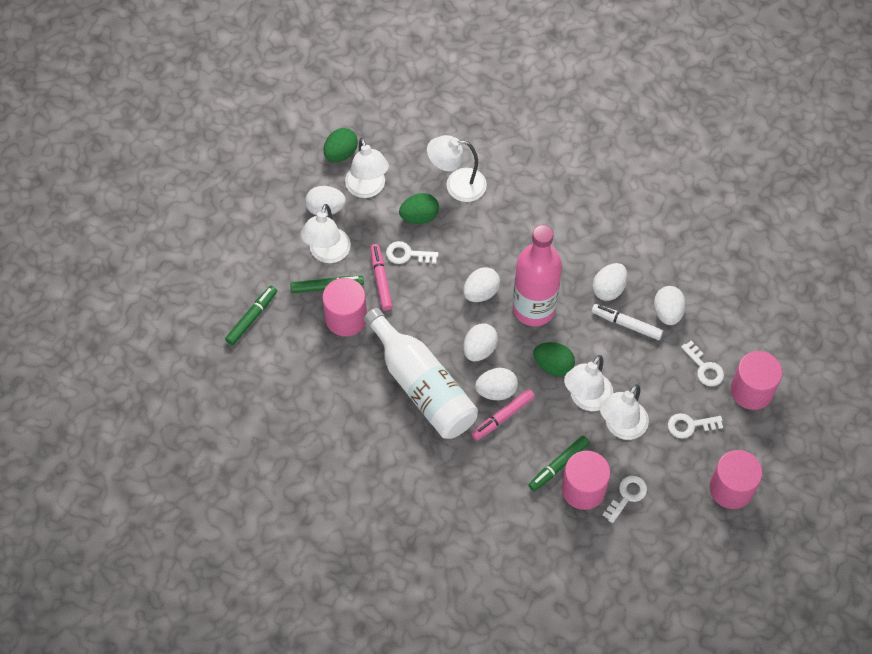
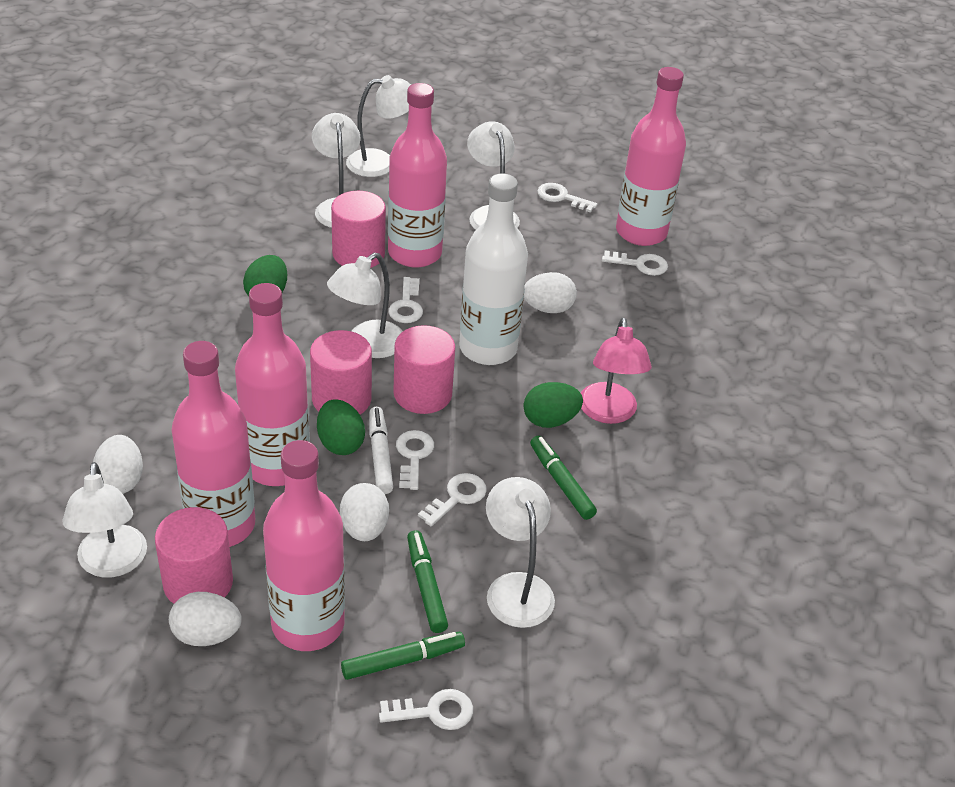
pink bottle: [513,225,562,326] = 1 -> [171,341,255,547] [235,283,310,486] [263,440,345,651] [388,83,447,268] [616,67,686,246] = 5
pink lamp: none = 0 -> [581,318,652,424] = 1
pink marker: [370,244,393,311] [472,389,535,440] = 2 -> none = 0
white egg: [305,186,346,216] [463,267,500,302] [463,324,498,361] [475,368,518,400] [592,263,628,301] [654,286,686,325] = 6 -> [93,435,143,494] [169,592,242,646] [340,483,389,541] [524,272,577,313] = 4
white key: [386,241,439,264] [603,476,647,523] [668,413,723,439] [681,340,724,386] = 4 -> [379,689,473,730] [388,277,423,323] [396,430,434,490] [418,473,487,526] [537,183,597,213] [602,250,668,276] = 6
white lamp: [300,204,351,263] [345,138,389,198] [427,135,487,202] [564,355,613,411] [600,384,649,440] = 5 -> [63,462,147,578] [312,113,360,228] [327,253,403,358] [346,75,411,177] [467,121,520,230] [486,477,555,628] = 6

